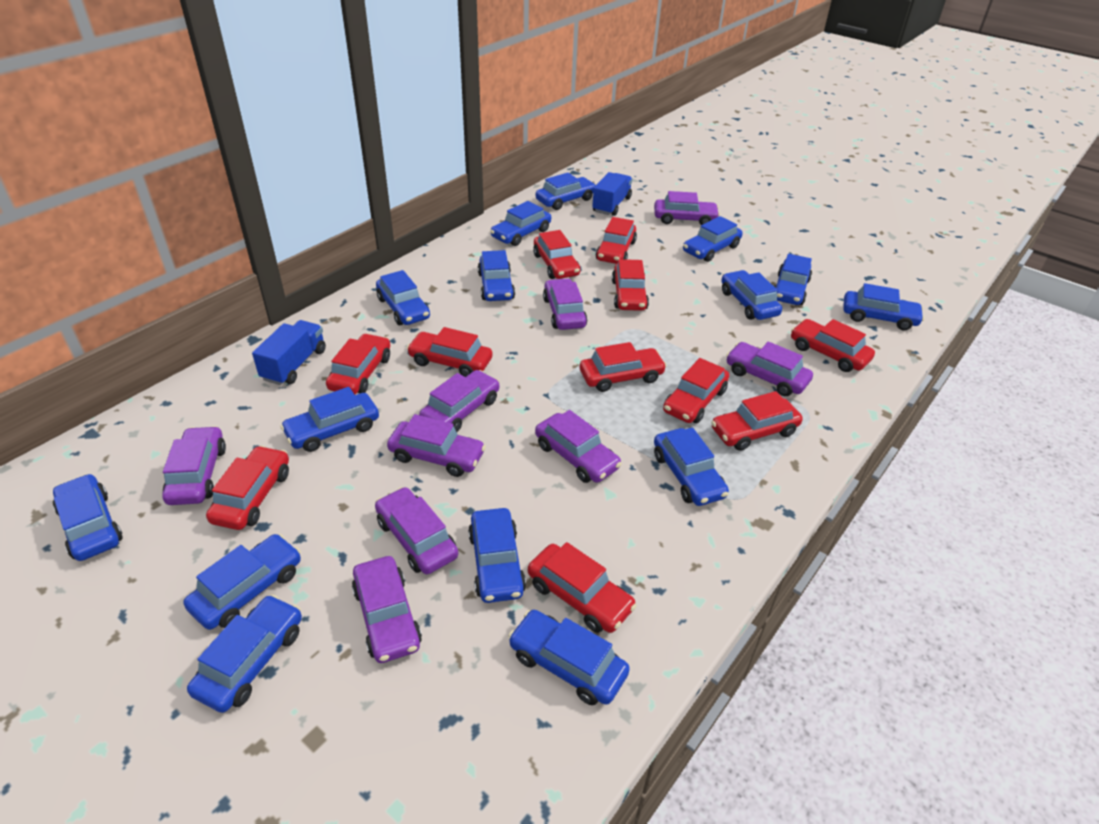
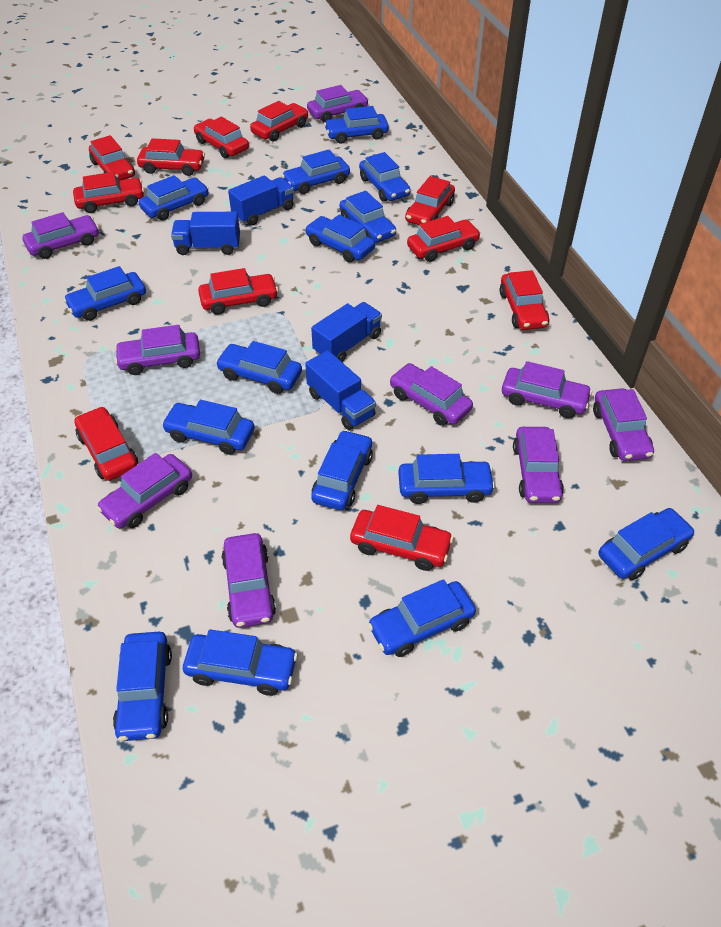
blue truck: [252,320,326,385] [592,172,633,216] = 2 -> [171,212,240,255] [228,175,294,226] [305,350,376,430] [311,302,382,362] = 4

